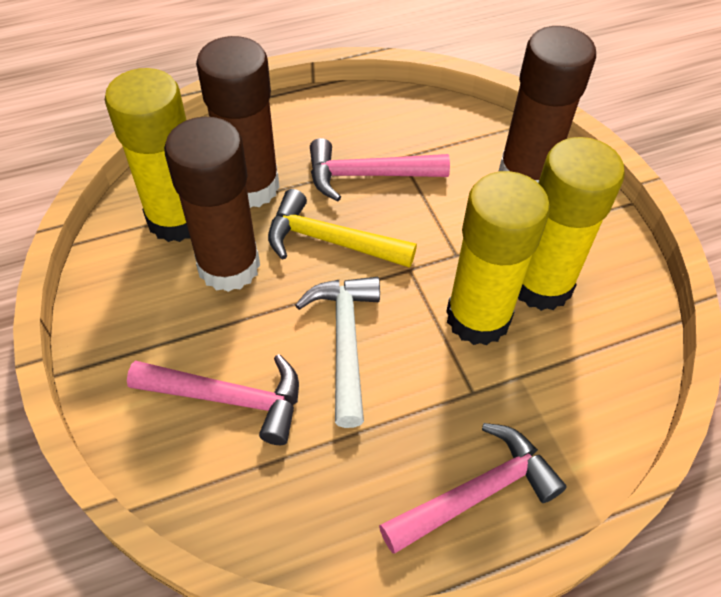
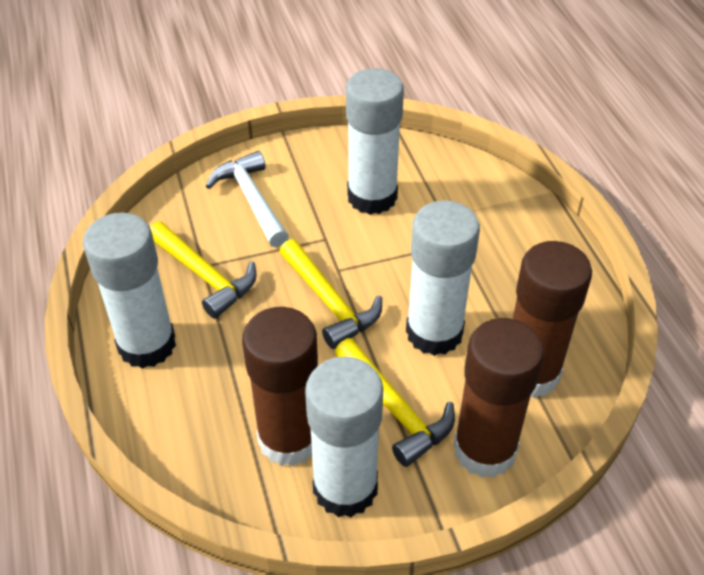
pink hammer: [127,354,299,445] [310,138,450,201] [379,423,567,554] = 3 -> none = 0
white glue stick: none = 0 -> [83,212,176,369] [305,357,383,517] [346,68,404,215] [406,200,480,356] = 4
yellow glue stick: [105,68,190,242] [446,171,550,345] [518,137,625,311] = 3 -> none = 0
yellow hammer: [268,189,417,268] = 1 -> [150,221,257,319] [279,239,382,349] [335,338,455,467] = 3

